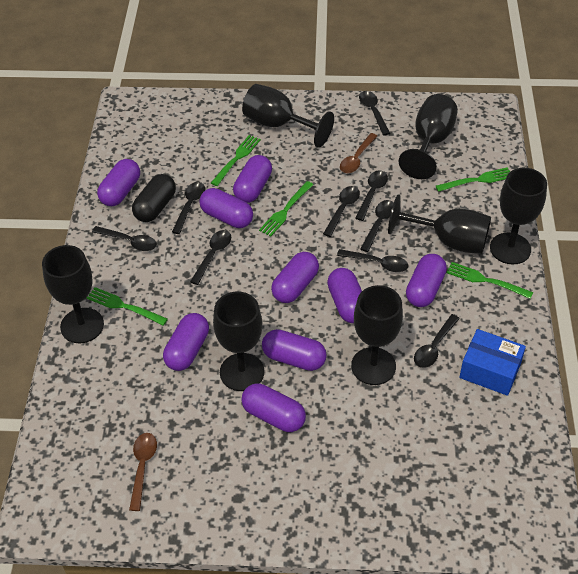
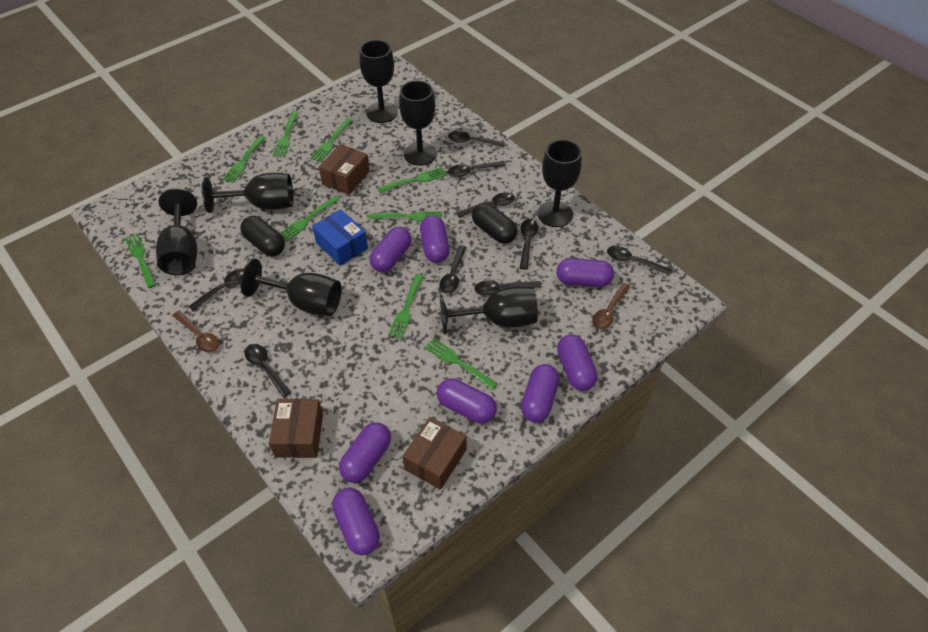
black capsule: [132,174,176,222] = 1 -> [240,216,285,256] [472,203,517,244] = 2
brown box: none = 0 -> [269,399,323,458] [319,144,370,195] [402,417,466,490] = 3
green fork: [87,287,168,326] [211,135,261,186] [259,181,314,236] [436,167,510,192] [447,262,533,299] = 5 -> [125,234,156,288] [222,136,265,183] [272,111,299,157] [280,196,340,242] [310,118,353,163] [368,211,442,222] [378,167,447,193] [388,274,424,339] [424,338,498,390] = 9
purple capsule: [97,159,140,206] [163,313,209,371] [199,188,253,228] [233,155,272,203] [241,383,306,432] [262,329,327,371] [271,252,319,303] [327,268,362,323] [406,254,447,307] = 9 -> [332,488,380,555] [339,422,391,483] [370,227,412,272] [420,216,450,263] [437,378,497,423] [521,364,560,422] [556,258,614,287] [557,334,597,391] = 8

